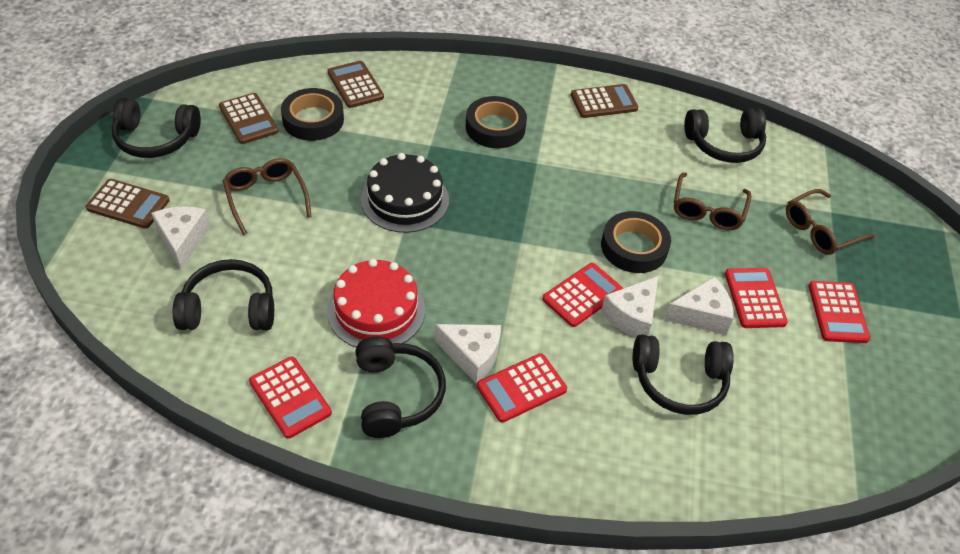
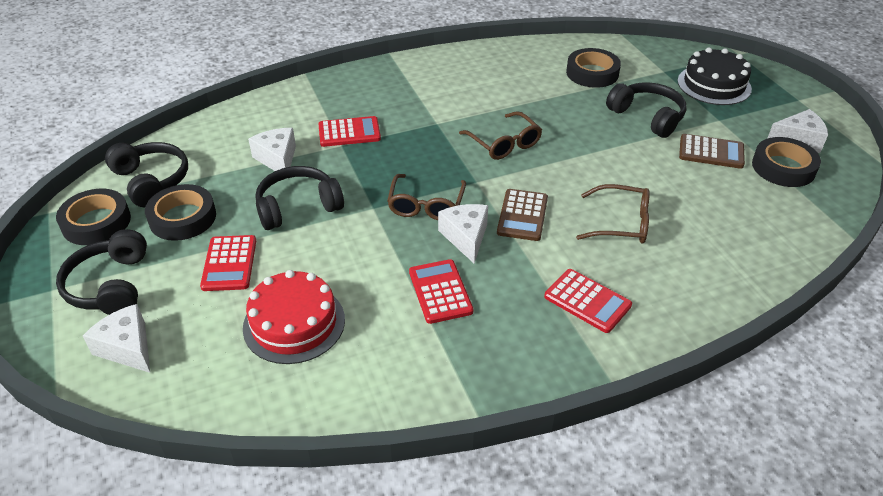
black headphones: [112,98,201,158] [173,259,274,330] [355,337,446,438] [633,335,734,415] [684,108,766,163] = 5 -> [56,229,147,315] [105,142,188,207] [255,166,344,230] [606,82,686,138] = 4
black tape: [281,88,344,141] [466,96,527,148] [601,211,671,273] = 3 -> [56,189,131,245] [145,184,216,241] [566,48,621,88] [752,137,821,187] = 4
brown calculator: [85,179,170,229] [219,93,279,144] [327,61,384,108] [571,84,638,118] = 4 -> [497,189,548,241] [679,134,745,169] = 2
red calculator: [249,357,332,439] [477,353,567,423] [542,263,623,327] [725,268,788,328] [808,281,870,343] = 5 -> [200,235,256,291] [318,116,381,147] [409,259,473,324] [544,269,632,333] = 4

